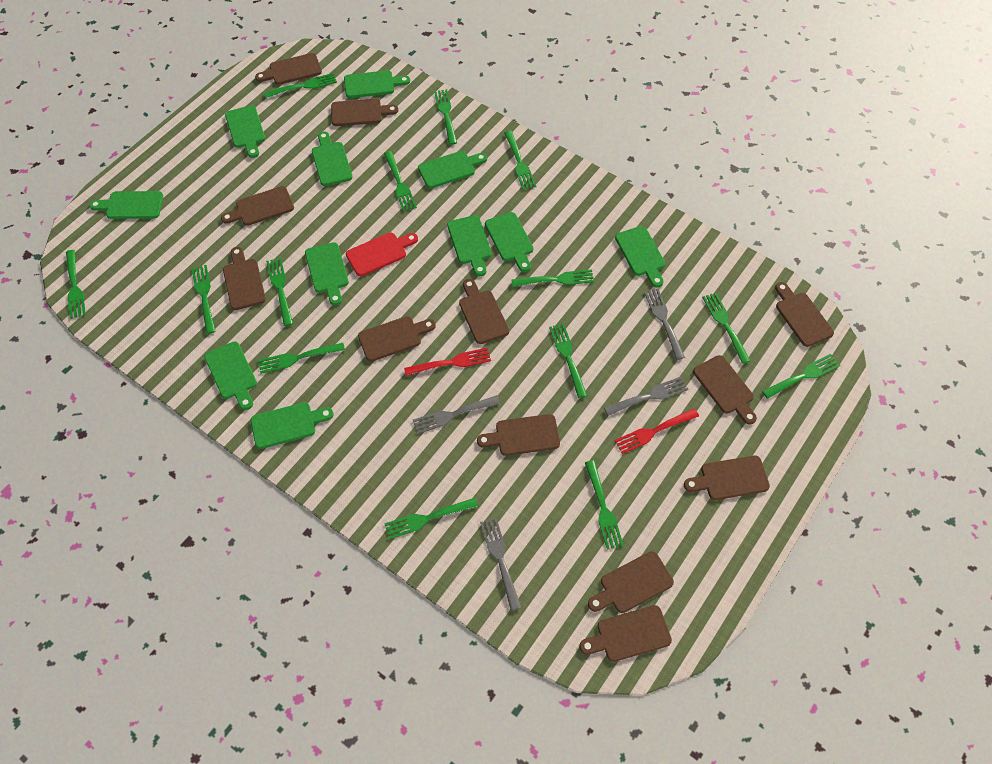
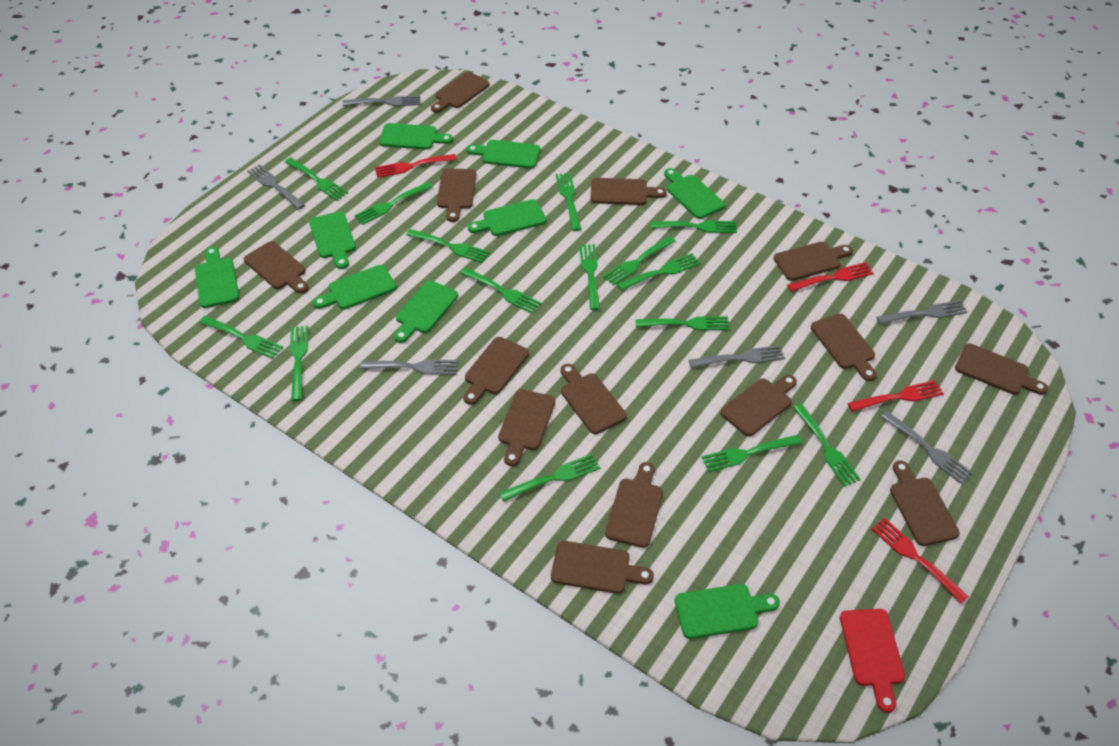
brown cutting board: [221,186,294,226] [223,247,266,310] [255,53,322,85] [331,99,398,126] [358,316,436,362] [459,279,509,344] [477,414,560,456] [579,605,672,662] [588,551,674,613] [684,455,770,500] [693,355,757,425] [775,282,834,347] = 12 -> [244,241,309,294] [431,72,490,113] [437,169,476,222] [463,337,529,405] [498,389,555,466] [551,541,654,594] [561,364,627,434] [591,178,667,205] [605,462,663,548] [720,375,797,436] [774,242,853,281] [811,314,877,381] [890,460,960,546] [955,343,1048,395] = 14
green cutting board: [89,191,163,219] [205,341,257,410] [225,105,265,158] [251,402,334,449] [305,242,349,306] [312,132,353,186] [344,70,410,98] [418,151,487,188] [447,215,492,276] [485,212,534,272] [615,226,665,288] = 11 -> [195,247,239,308] [309,211,356,269] [313,265,396,309] [379,123,453,150] [394,280,458,343] [466,140,540,169] [468,199,546,236] [664,168,725,219] [675,584,780,639] = 9
green fork: [66,250,86,319] [192,265,216,334] [258,343,345,374] [264,73,337,98] [266,258,293,326] [384,151,417,212] [384,498,478,539] [434,89,457,145] [504,131,536,190] [512,269,594,287] [549,323,587,398] [585,460,624,550] [702,293,751,364] [762,354,840,399] = 14 -> [199,316,283,359] [285,157,348,201] [290,326,308,401] [355,182,433,225] [406,229,489,263] [460,267,541,314] [499,454,600,502] [556,173,581,231] [579,244,600,310] [603,236,675,286] [617,253,701,291] [635,316,729,330] [650,221,737,233] [701,435,802,472] [793,403,861,487] = 15
grey fork: [413,395,500,434] [480,518,521,611] [604,377,688,416] [644,289,685,360] = 4 -> [247,164,305,210] [343,95,420,106] [360,359,458,375] [689,345,785,368] [876,300,968,325] [881,411,973,484] = 6
red fork: [404,348,491,376] [614,409,699,454] = 2 -> [375,154,457,178] [787,262,874,292] [848,380,944,412] [871,518,969,603] = 4

